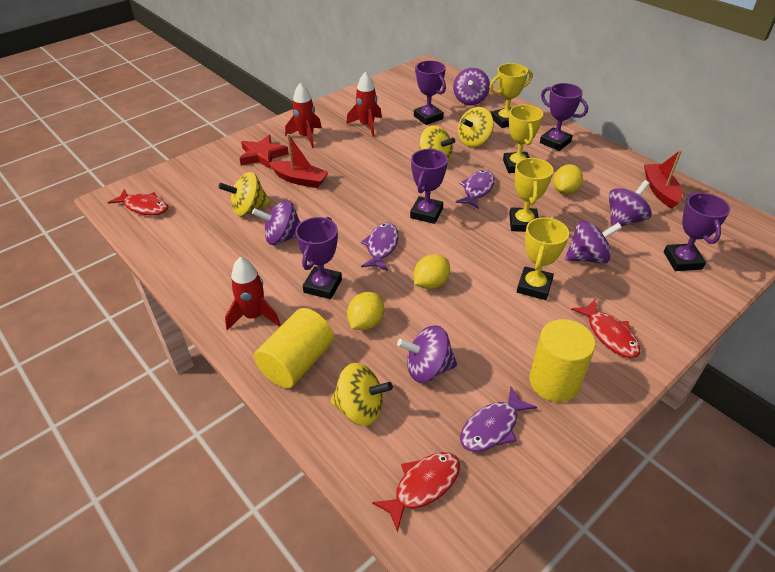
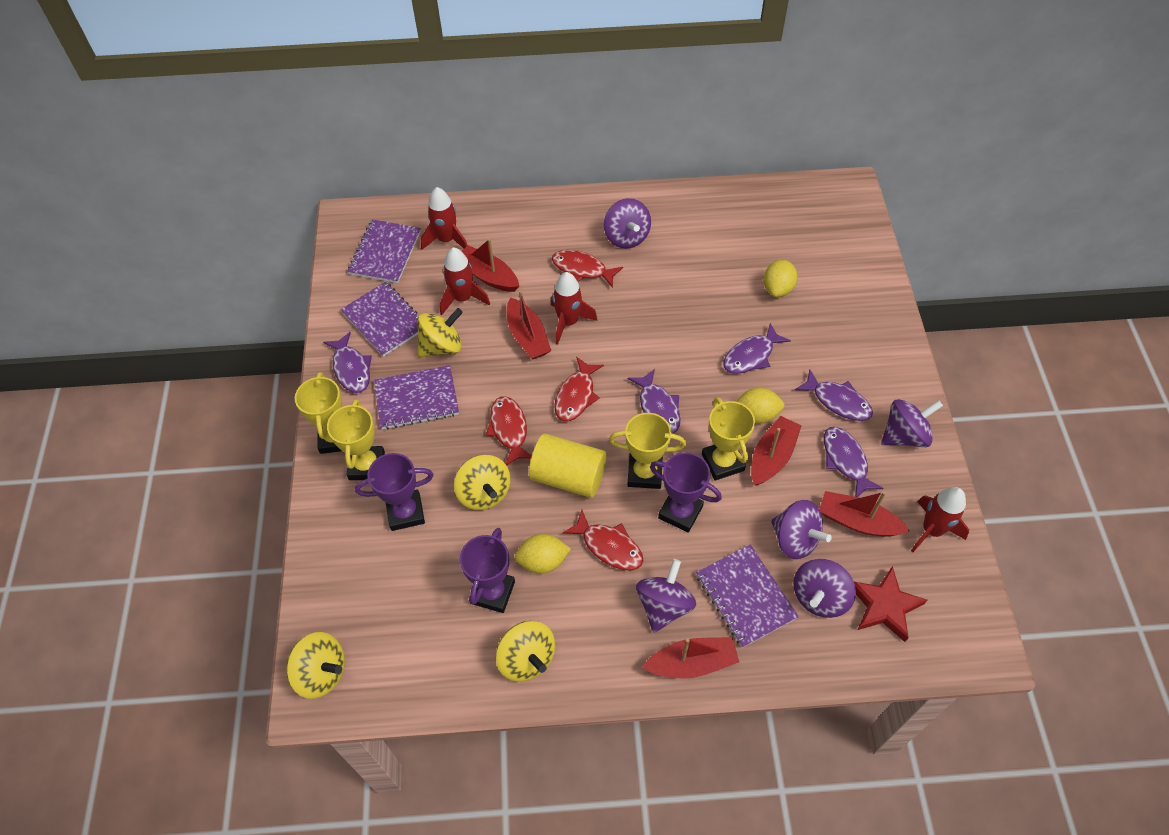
purple fish: [361,223,399,271] [456,170,495,209] [460,387,537,452] = 3 -> [323,332,372,393] [628,369,680,434] [723,323,791,374] [795,370,873,421] [824,427,884,497] = 5
purple notebook: none = 0 -> [341,282,419,357] [347,219,421,283] [374,365,459,430] [696,544,799,648] = 4
purple trophy: [296,217,342,299] [410,149,448,224] [414,60,446,125] [540,83,588,151] [664,192,730,271] = 5 -> [355,453,434,531] [460,528,515,613] [650,452,722,533] = 3
red boat: [269,134,329,188] [644,150,682,209] = 2 -> [462,239,519,292] [507,290,551,359] [642,637,739,679] [751,416,801,486] [819,491,910,537] = 5
red fish: [108,189,168,215] [372,452,460,532] [571,299,640,358] = 3 -> [486,396,532,465] [552,250,623,288] [554,357,604,421] [563,510,643,571] = 4
red rocket: [225,257,281,330] [285,82,322,148] [346,72,382,137] = 3 -> [421,187,468,250] [440,247,490,315] [551,272,598,345] [911,487,969,552] = 4
yellow cylinder: [254,308,334,388] [529,319,596,402] = 2 -> [529,433,607,498] = 1

